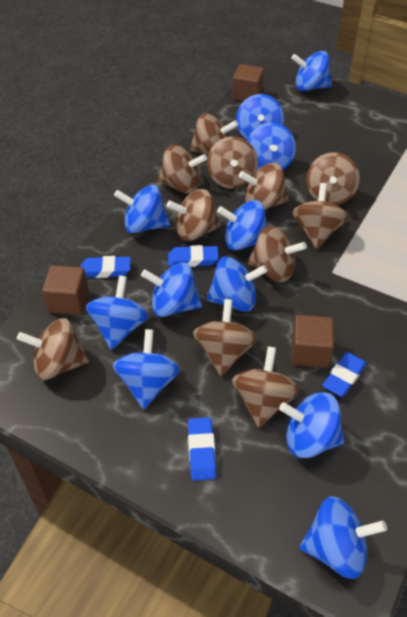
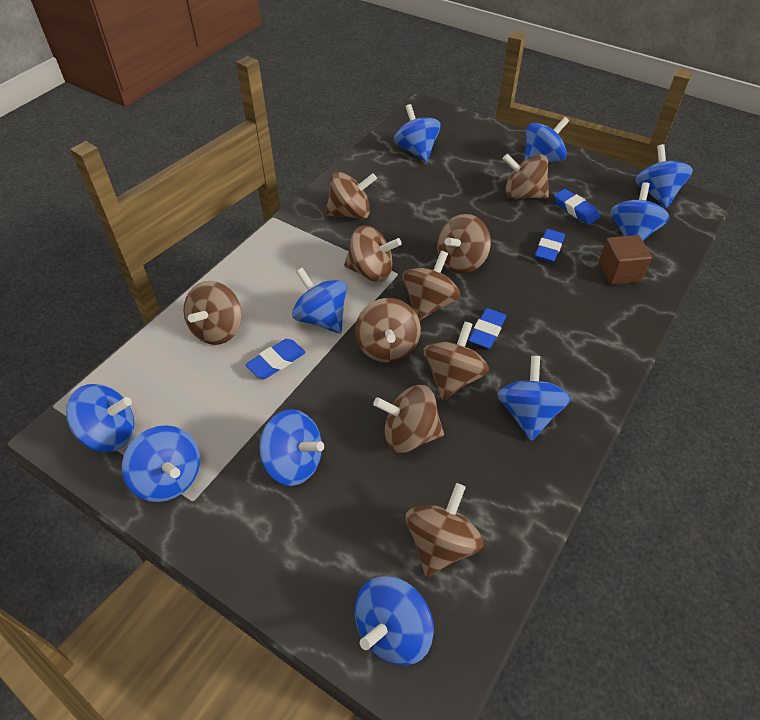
blue spinning top: [86,275,148,350] [113,329,180,409] [114,185,170,233] [141,263,202,317] [206,257,268,312] [217,200,267,250] [236,94,284,140] [247,122,296,170] [279,392,344,458] [291,51,332,91] [300,497,387,579] = 11 -> [66,384,134,452] [122,425,200,502] [259,409,324,486] [292,268,347,333] [354,576,434,665] [394,104,441,162] [497,356,571,441] [525,117,569,162] [610,182,670,241] [635,144,693,208] = 10
brown cube: [42,265,88,315] [232,64,264,101] [291,315,334,368] = 3 -> [599,235,652,285] = 1
brown spinning top: [17,318,89,380] [158,145,207,194] [167,189,221,241] [190,113,238,155] [193,299,257,376] [207,136,258,189] [232,346,300,428] [239,163,288,210] [247,226,307,282] [292,183,348,249] [306,152,360,205] = 11 -> [184,281,242,345] [325,172,377,219] [344,225,402,282] [355,298,421,363] [373,385,444,453] [402,251,461,321] [405,483,483,577] [424,322,489,400] [437,214,491,274] [503,154,549,199] = 10

